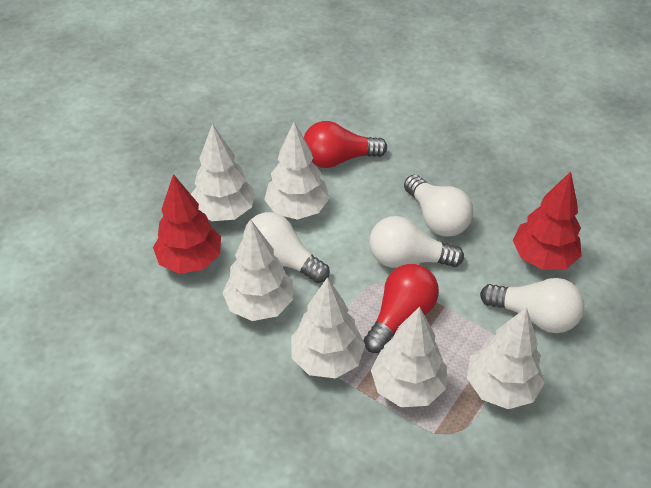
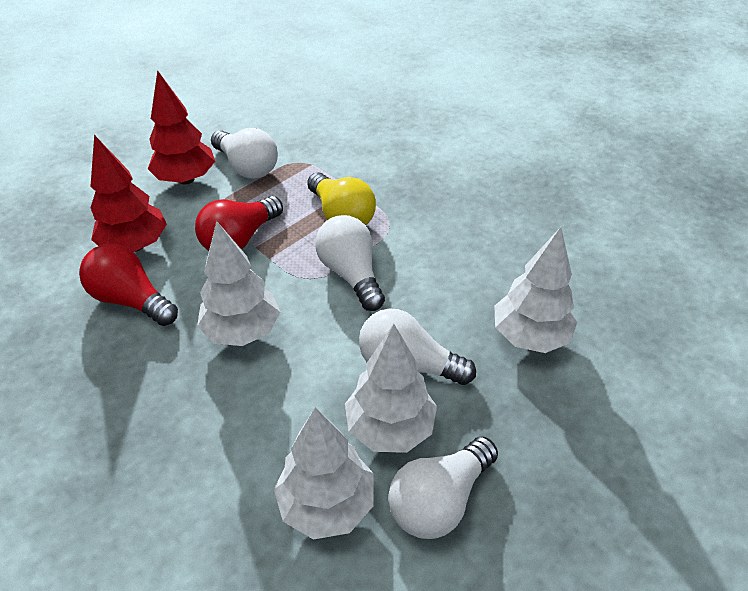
white tree: [191,124,255,221] [222,220,293,321] [264,122,329,220] [291,277,365,378] [371,306,447,407] [467,307,545,409] = 6 -> [197,221,280,346] [274,408,374,540] [345,324,437,453] [494,227,577,353] = 4
yellow light bulb: none = 0 -> [307,172,376,225] = 1

